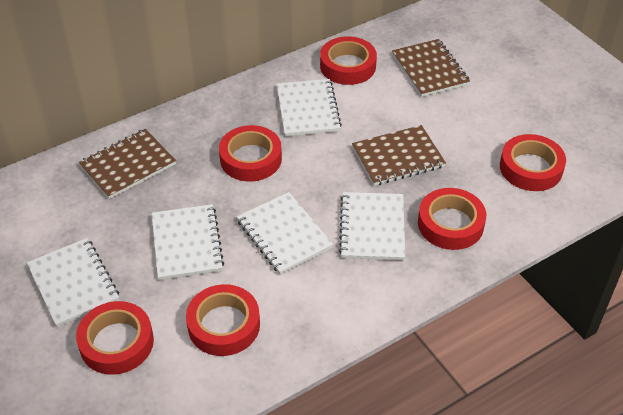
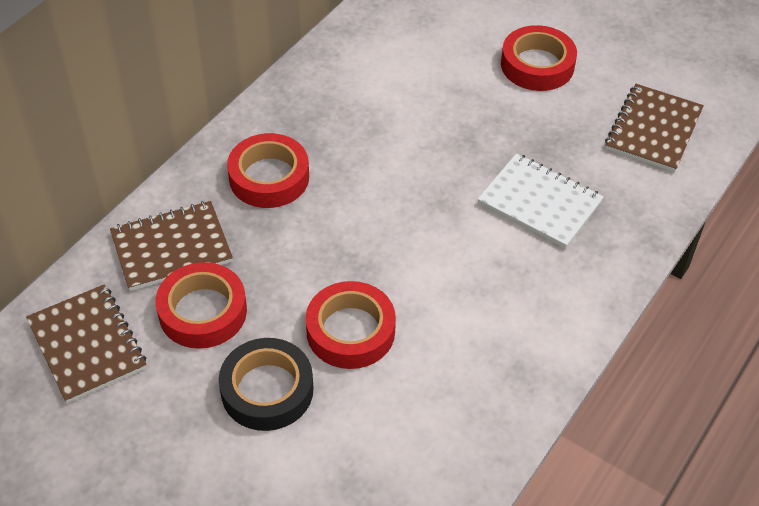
black tape: none = 0 -> [219,338,313,431] = 1
red tape: [76,301,154,375] [186,284,260,356] [219,125,282,182] [320,36,377,85] [418,188,486,250] [500,134,566,191] = 6 -> [156,262,247,349] [227,133,309,208] [306,281,396,369] [501,25,577,91] = 4
white notebook: [27,238,119,327] [152,204,224,280] [237,192,333,274] [277,79,342,136] [339,192,405,260] = 5 -> [478,153,604,249] = 1

